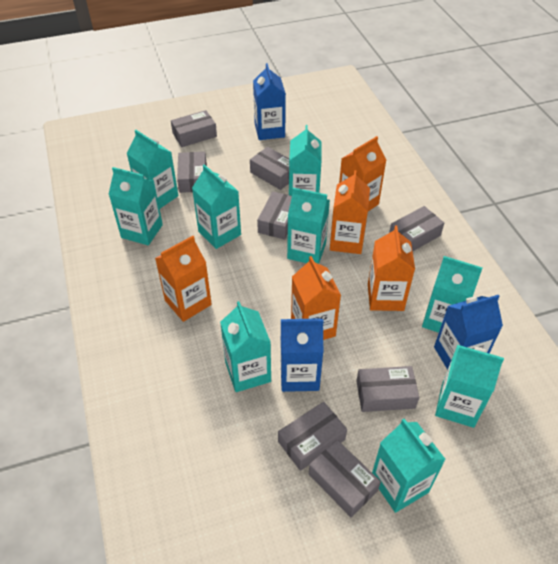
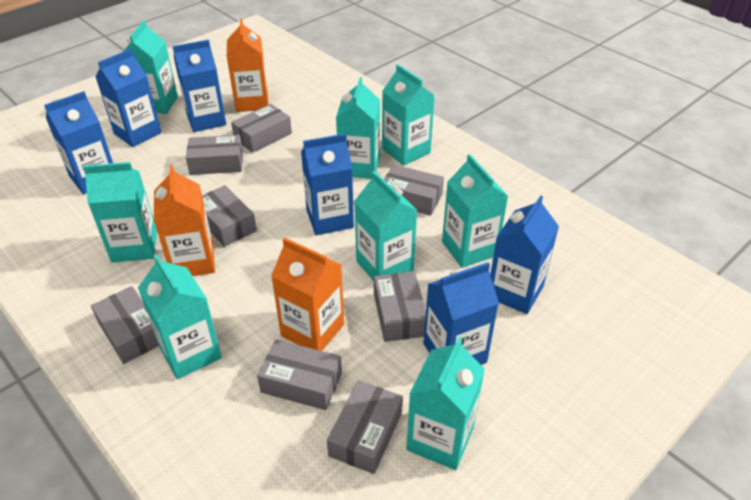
blue carton: [253,63,286,140] [280,318,323,392] [434,295,503,370] = 3 -> [44,91,113,194] [96,49,162,147] [172,40,226,132] [301,133,354,235] [423,262,499,365] [490,195,559,314] = 6
orange carton: [155,236,212,322] [291,256,341,340] [330,170,370,254] [339,136,387,211] [368,226,415,311] = 5 -> [154,165,215,276] [227,19,269,112] [271,237,344,351] = 3
turquoise carton: [108,167,163,245] [127,130,178,209] [192,164,241,249] [220,301,271,392] [287,188,330,264] [289,125,322,196] [372,419,446,513] [422,256,483,333] [435,345,504,428] = 9 -> [83,162,157,263] [123,20,178,114] [138,254,222,379] [336,77,380,179] [354,171,418,281] [382,64,435,166] [406,337,485,470] [442,154,508,268] = 8

